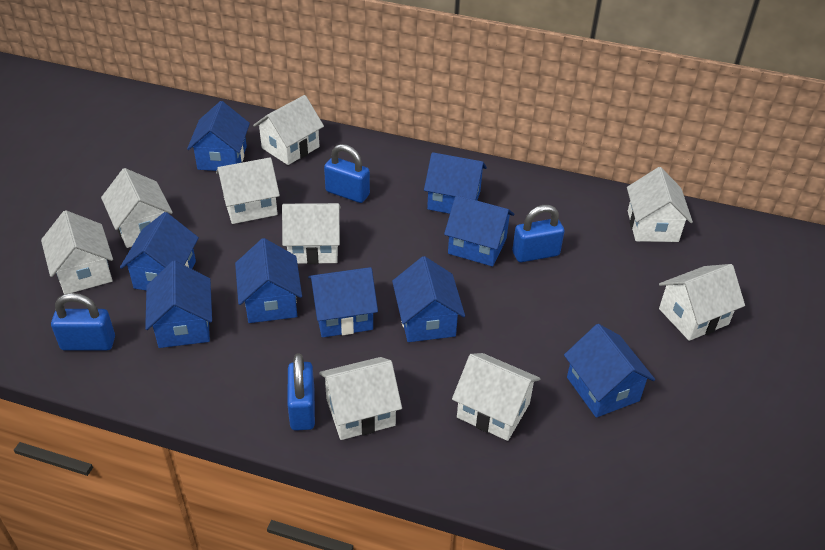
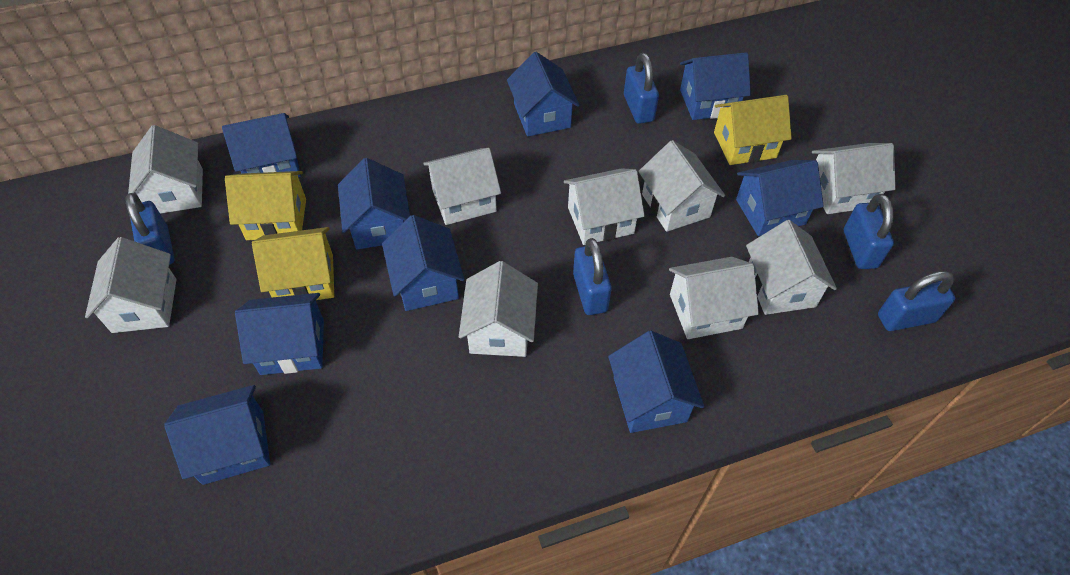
blue padlock: [51,293,115,350] [287,353,315,431] [324,144,370,203] [512,205,565,262] = 4 -> [125,193,175,264] [573,238,612,315] [624,53,659,124] [844,194,894,269] [878,271,955,331] = 5
yellow house: none = 0 -> [225,171,306,240] [252,227,334,300] [714,95,792,165] = 3

